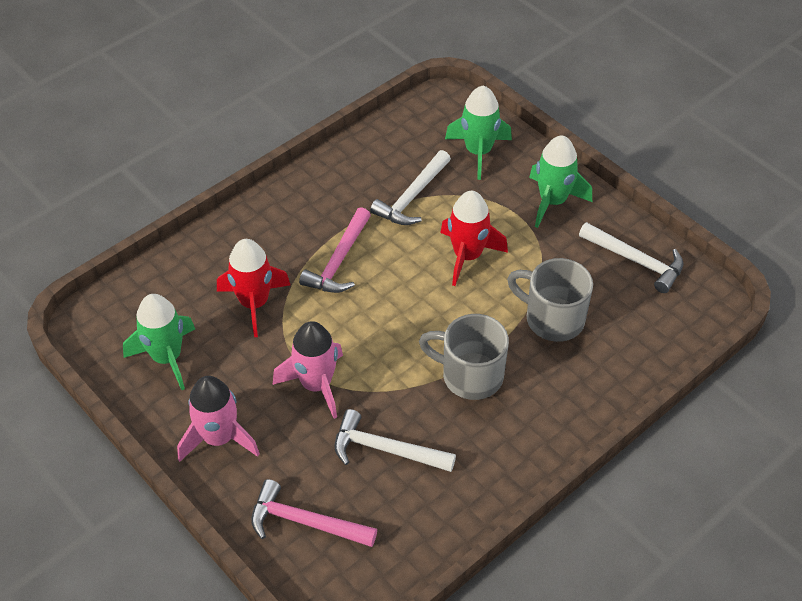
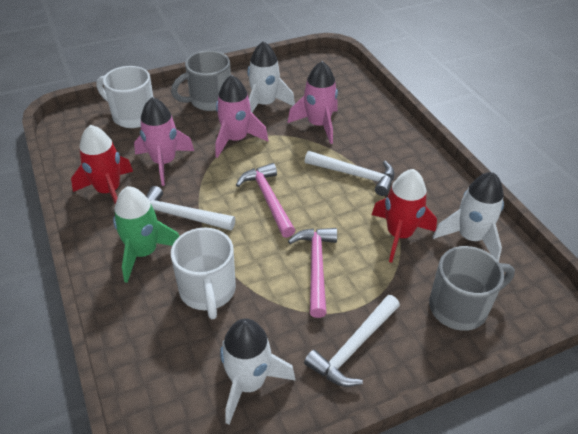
green rocket: [123,294,195,390] [445,85,512,180] [529,135,592,228] = 3 -> [113,186,179,283] = 1
pink rocket: [177,376,260,462] [273,321,343,419] = 2 -> [134,97,194,186] [215,75,268,158] [288,61,338,144] = 3
white mug: none = 0 -> [97,66,153,128] [171,228,236,319] = 2
white rocket: none = 0 -> [220,318,295,425] [247,41,295,113] [433,172,504,262] = 3

